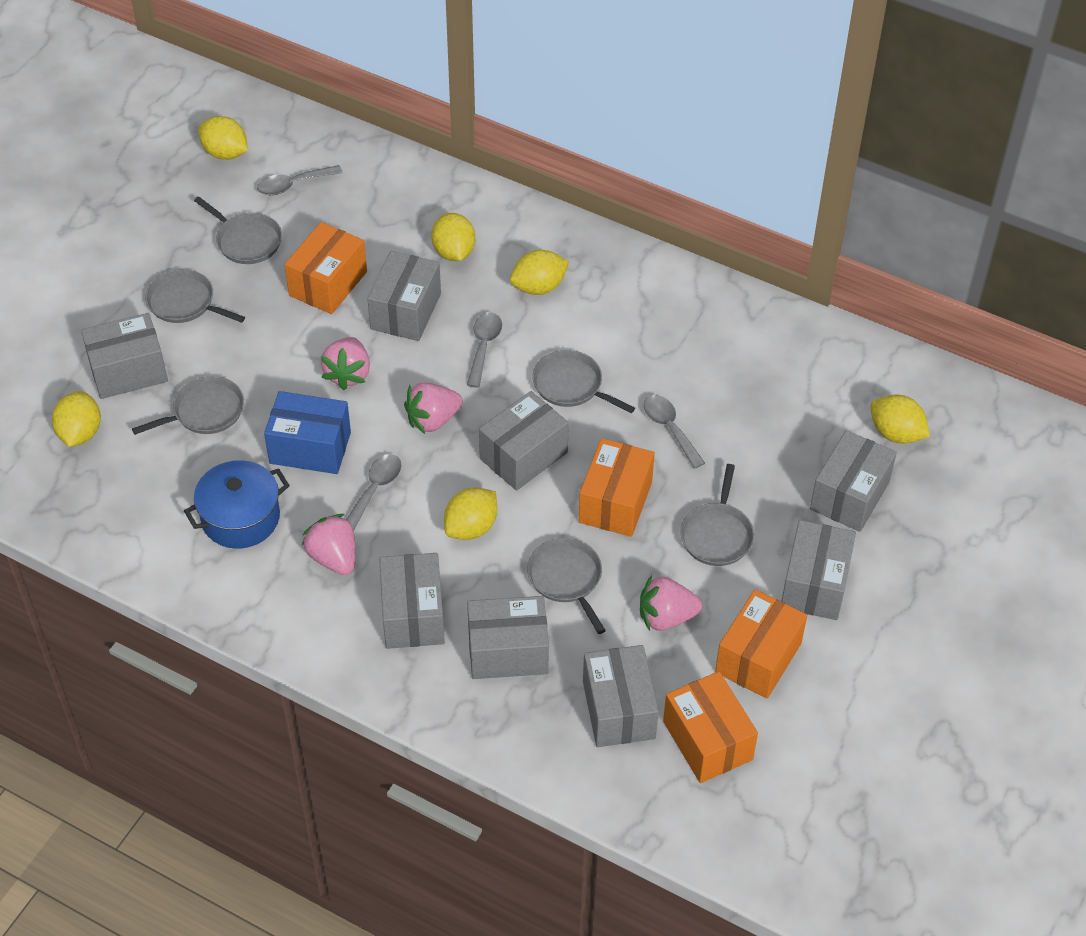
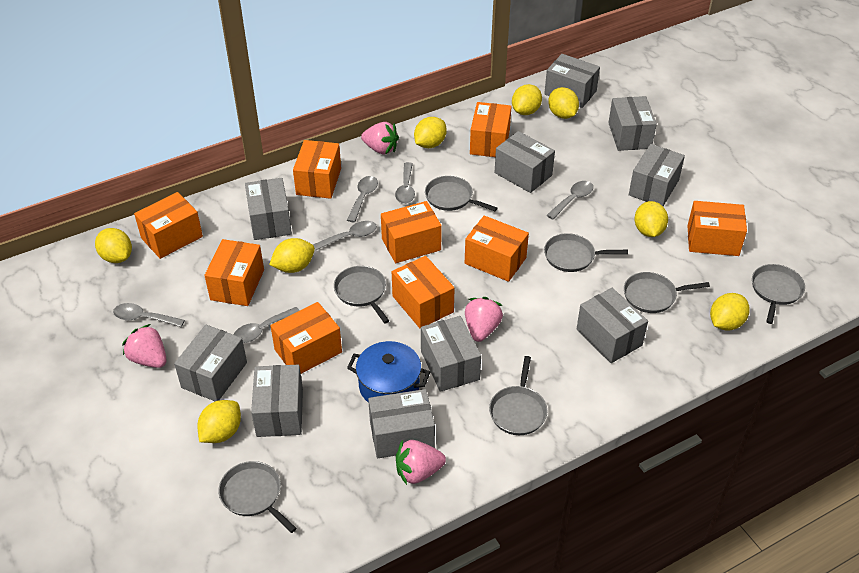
blue box: [264,391,351,474] = 1 -> none = 0
grey box: [81,313,168,399] [367,251,441,341] [379,553,445,649] [467,596,549,679] [479,391,569,491] [583,645,659,747] [782,520,856,620] [810,430,897,532] = 8 -> [174,325,247,401] [245,178,292,240] [251,365,303,437] [368,389,435,458] [421,316,481,392] [495,131,555,193] [544,54,600,108] [577,288,648,363] [608,96,657,151] [629,144,685,206] = 10
grey pan: [132,376,244,435] [145,269,245,323] [194,196,282,264] [527,538,606,634] [532,350,635,413] [680,464,754,566] = 6 -> [218,461,297,533] [334,266,389,323] [425,176,497,211] [489,356,547,435] [544,233,628,272] [624,272,710,313] [752,264,805,324] = 7
grey spoon: [257,165,343,195] [346,454,402,531] [467,312,502,388] [643,395,705,469] = 4 -> [113,303,185,327] [233,307,300,343] [313,221,377,251] [347,176,378,222] [395,162,415,204] [546,181,593,220] = 6
orange box: [285,222,367,314] [579,438,655,537] [663,671,758,783] [715,589,807,698] = 4 -> [134,192,203,259] [204,239,264,306] [270,302,342,374] [293,140,341,199] [381,201,442,263] [392,256,455,329] [465,215,529,282] [470,102,512,157] [688,201,747,256] = 9
yellow lemon: [52,391,101,447] [199,116,248,160] [431,213,475,261] [444,488,497,540] [510,250,569,295] [871,395,930,444] = 6 -> [95,228,132,263] [197,400,241,443] [269,238,315,273] [414,117,447,148] [512,84,542,115] [548,87,579,119] [634,201,668,237] [710,293,750,330] = 8

